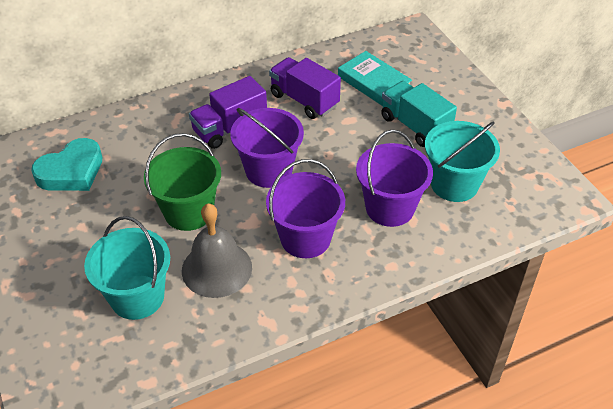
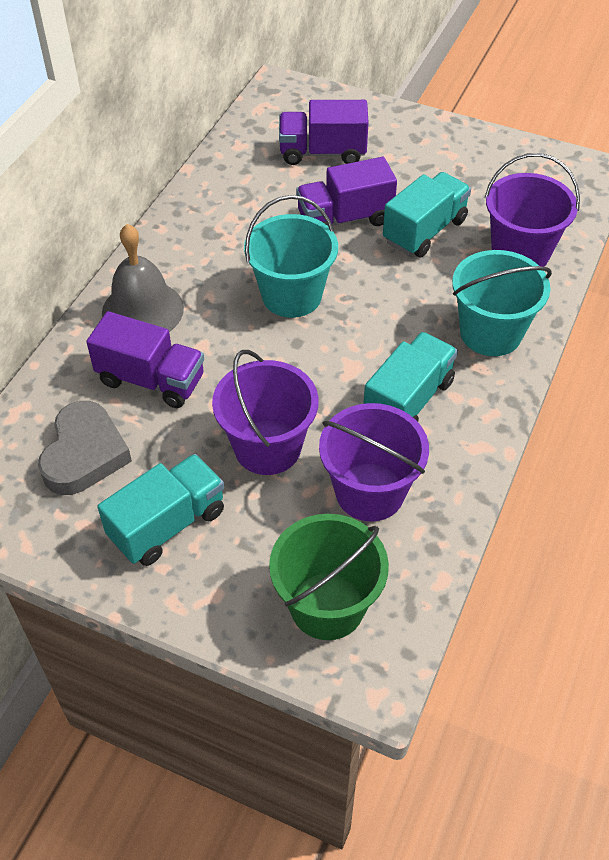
grey heart: none = 0 -> [38,401,132,495] = 1
purple truck: [189,76,267,149] [269,57,341,119] = 2 -> [86,311,204,408] [279,100,369,165] [296,157,397,226] = 3
turquoise book: [338,51,412,106] = 1 -> none = 0
turquoise heart: [31,138,103,191] = 1 -> none = 0
turquoise truck: [381,81,457,147] = 1 -> [97,454,224,566] [364,332,458,422] [383,172,471,257] = 3

